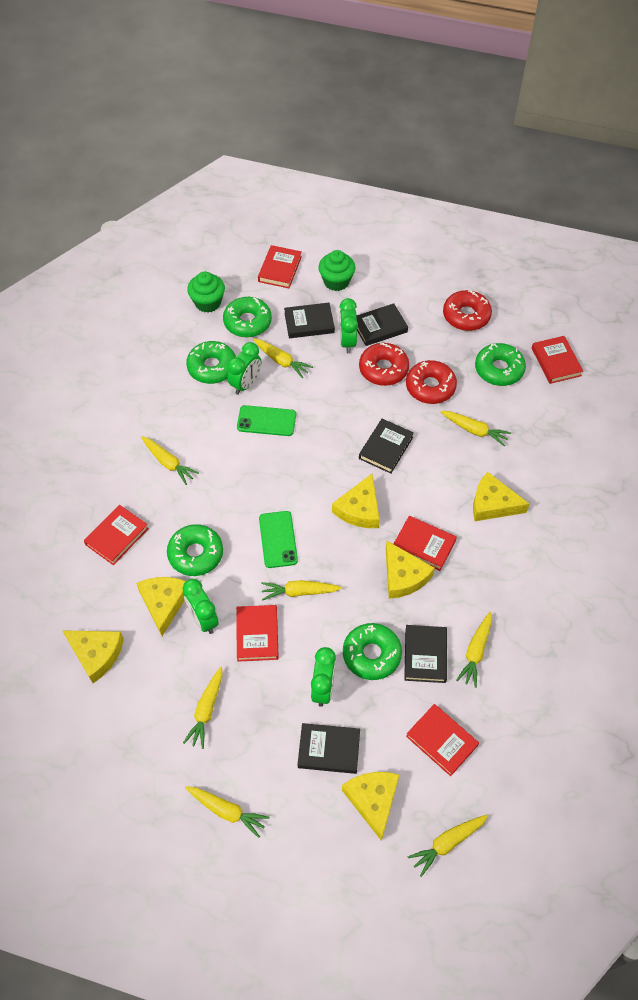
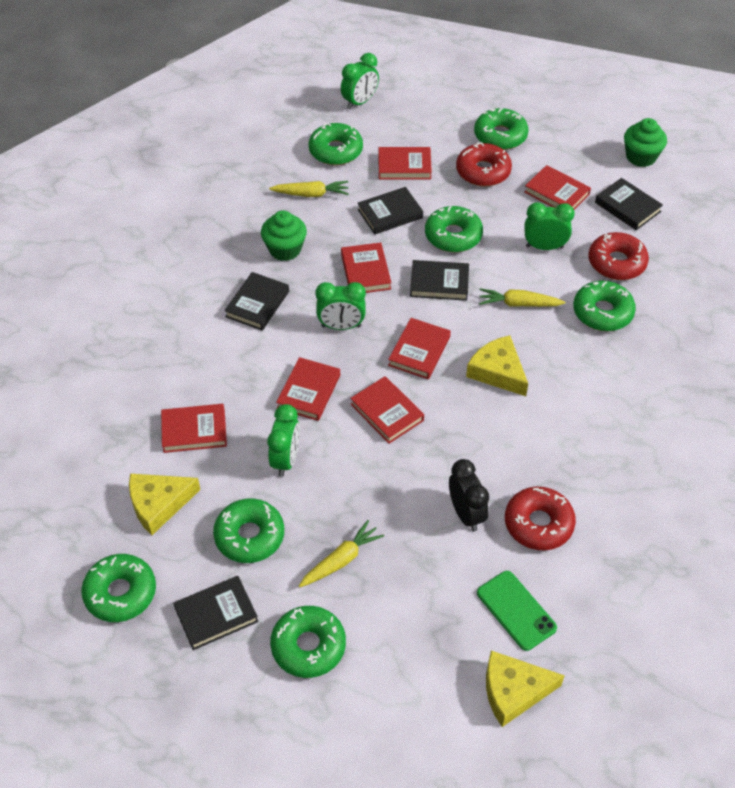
black clock: none = 0 -> [449,459,489,532] = 1
green donut: [167,524,223,576] [186,341,236,384] [223,297,272,337] [343,623,402,680] [475,343,526,386] = 5 -> [81,554,156,622] [213,498,284,563] [270,606,346,678] [308,123,363,165] [425,206,483,252] [474,108,529,150] [573,281,636,331] = 7
green phone: [237,405,296,436] [259,511,298,568] = 2 -> [477,571,557,651] = 1
red book: [84,505,149,565] [236,605,279,662] [258,245,302,288] [394,516,457,571] [406,704,479,776] [532,336,583,384] = 6 -> [161,404,227,453] [276,357,340,421] [341,243,391,293] [350,376,424,444] [379,147,432,180] [388,318,451,379] [524,165,591,210] = 7
yellow carrot: [141,436,199,485] [183,667,222,749] [185,786,269,838] [253,338,313,378] [261,580,342,601] [407,815,488,877] [441,411,511,446] [456,612,492,688] = 8 -> [269,181,349,197] [299,520,384,587] [479,288,566,307] = 3
yellow cheese: [62,630,124,683] [136,577,186,636] [332,474,380,528] [342,772,399,841] [386,541,435,599] [473,472,530,521] = 6 -> [129,474,200,535] [466,335,528,396] [486,651,564,727] = 3

